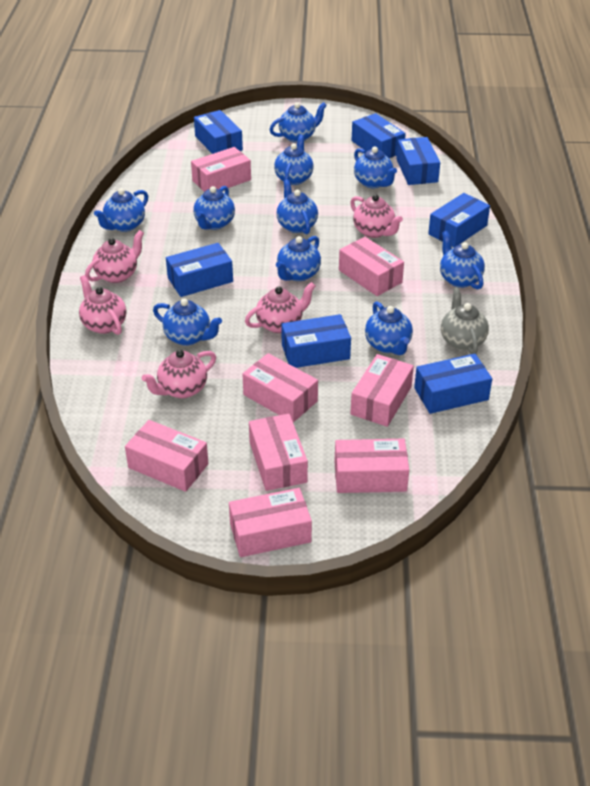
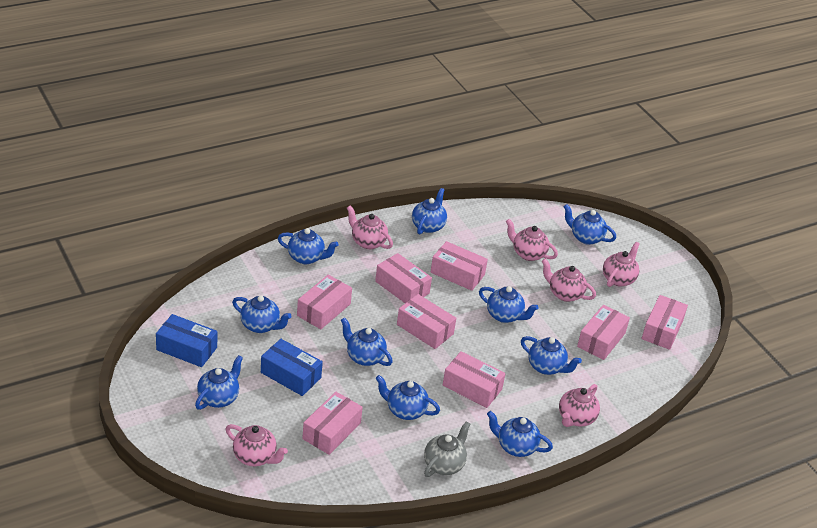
blue box: [166,243,233,297] [194,110,243,154] [281,314,351,368] [352,113,406,158] [396,137,440,185] [414,354,492,414] [428,193,490,247] = 7 -> [156,314,217,367] [261,339,323,396] = 2
pink teapot: [79,275,126,335] [85,230,144,283] [142,350,216,398] [245,282,315,333] [350,194,403,238] = 5 -> [226,424,288,466] [347,205,393,249] [506,219,558,261] [542,259,596,302] [559,384,600,427] [603,242,640,287] = 6

